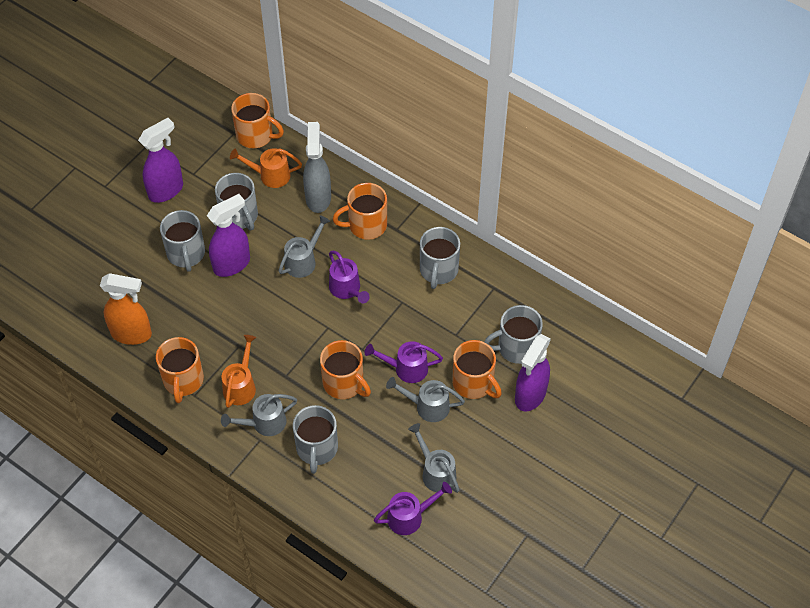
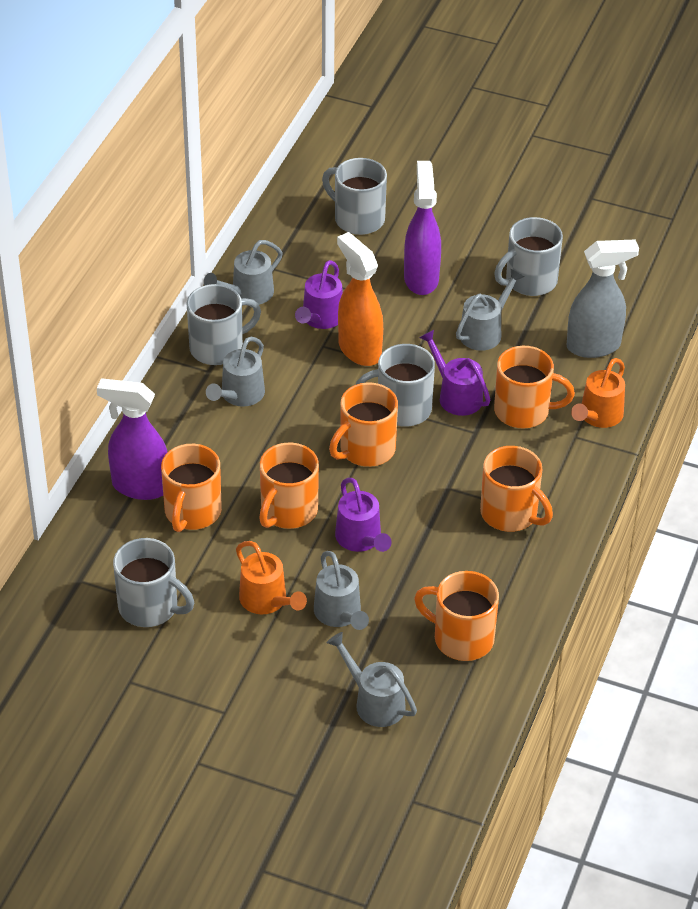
grey watering can: [221,394,297,436] [278,215,330,278] [386,377,465,422] [408,423,460,493] = 4 -> [204,240,283,305] [206,337,265,407] [314,551,369,630] [327,632,417,727] [456,268,524,351] = 5
orange mug: [156,337,204,403] [231,93,284,148] [320,340,371,399] [333,183,387,240] [452,340,502,399] = 5 -> [161,444,222,532] [259,443,319,529] [329,382,398,467] [414,571,499,661] [480,446,553,532] [494,346,575,428] = 6
purple spray bottle: [138,118,183,203] [207,194,250,277] [515,334,551,411] = 3 -> [97,378,168,500] [404,161,441,295] = 2

